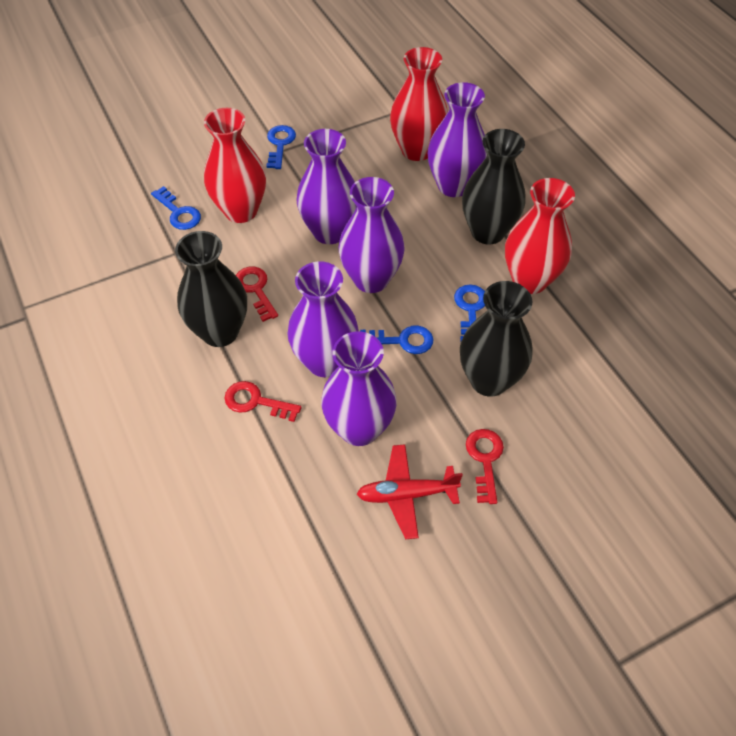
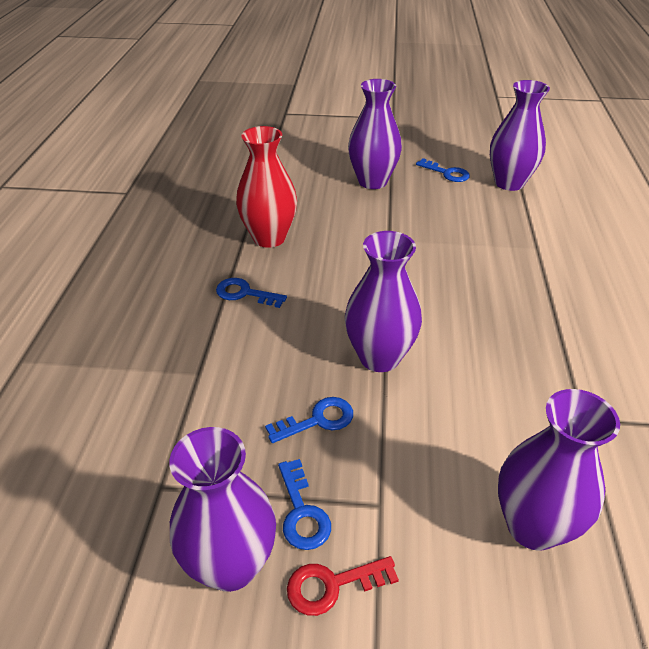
black vase: [175,231,247,347] [460,281,532,397] [462,129,525,245] = 3 -> none = 0
red key: [225,381,302,422] [236,267,278,322] [466,429,504,504] = 3 -> [287,556,399,616] = 1
red plane: [357,444,463,539] = 1 -> none = 0
red vase: [204,108,266,223] [390,47,448,161] [505,178,575,294] = 3 -> [236,126,297,248] = 1

